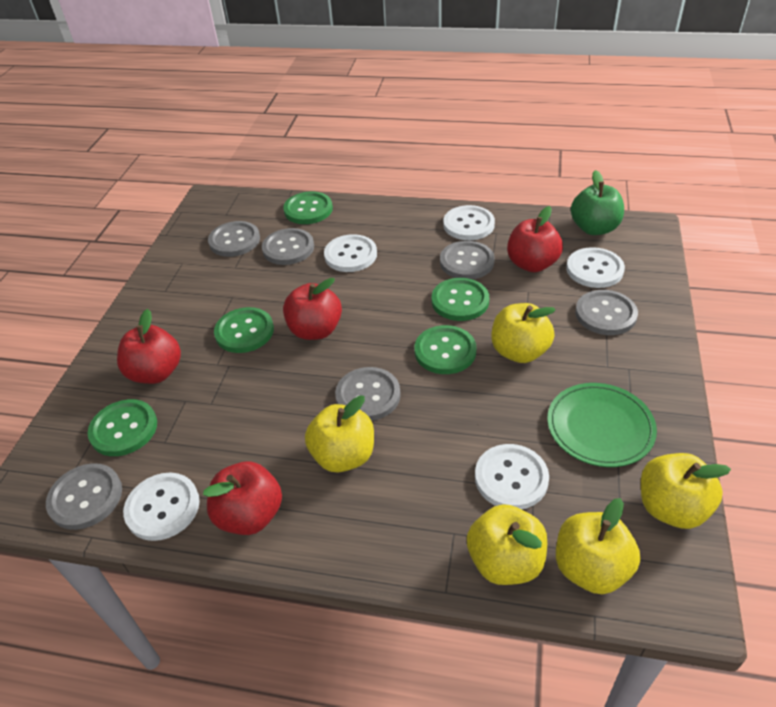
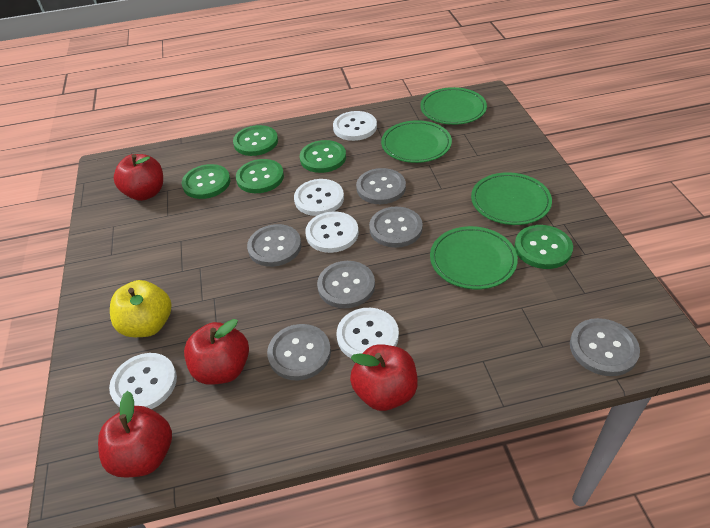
green apple: [571,170,624,235] = 1 -> none = 0
green plate: [547,383,657,467] = 1 -> [381,120,452,163] [420,87,487,125] [430,226,518,289] [471,172,552,225] = 4
yellow apple: [305,395,374,472] [467,504,547,585] [492,303,556,363] [556,498,641,594] [641,453,731,529] = 5 -> [110,280,171,337] = 1

